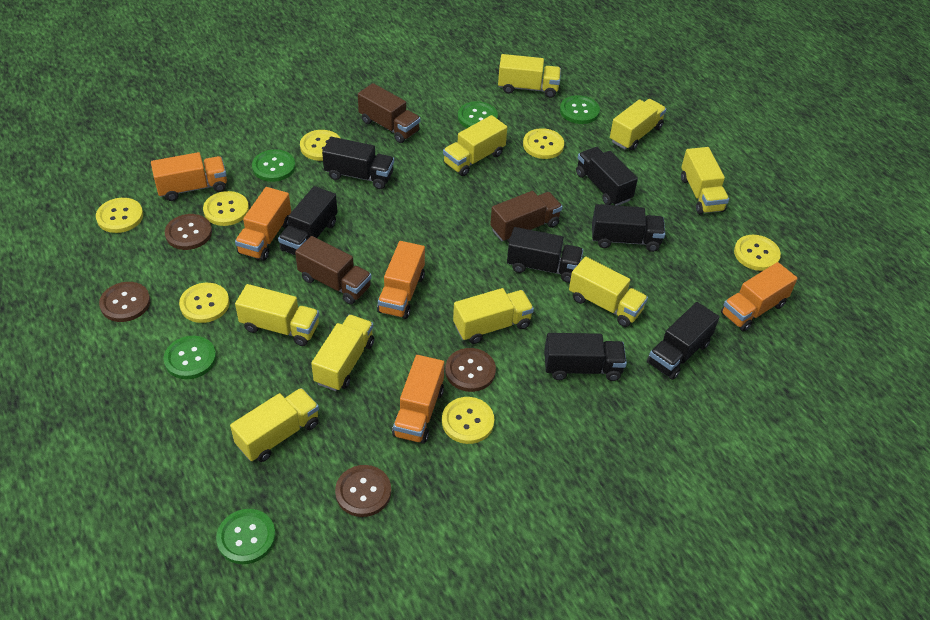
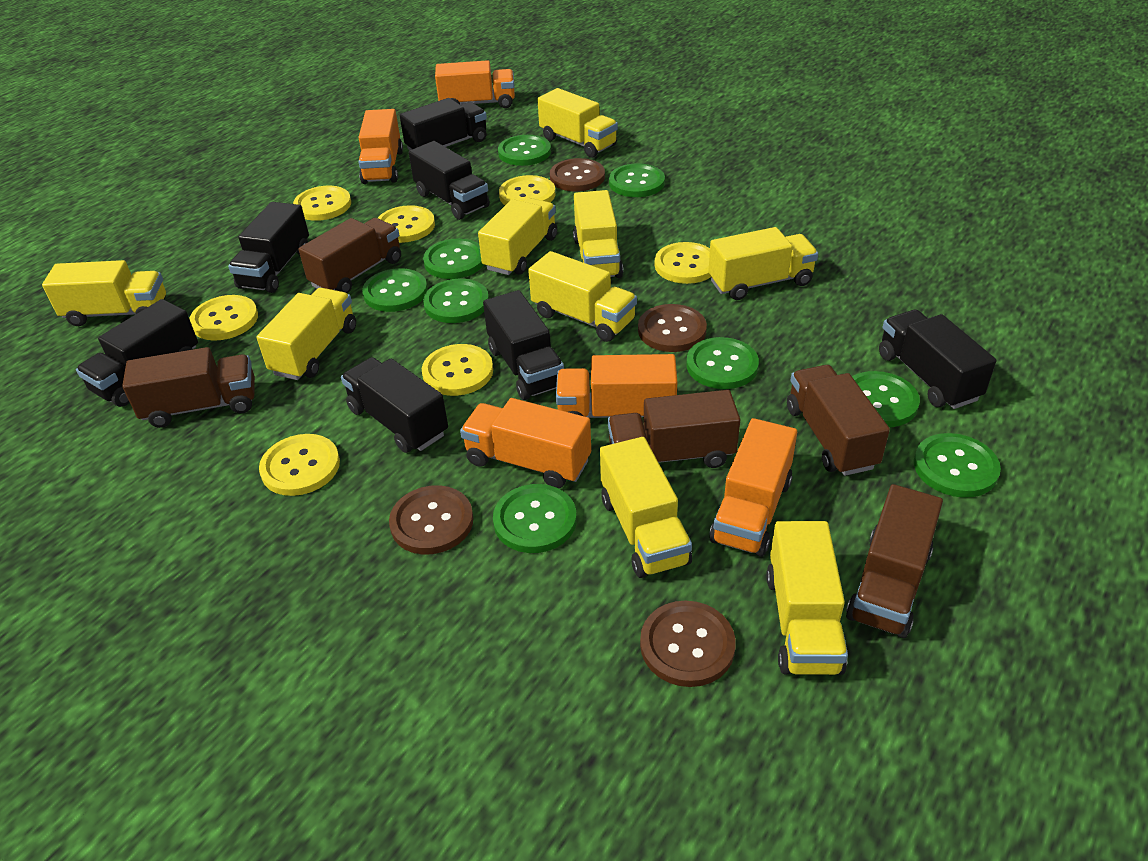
brown truck: [295,236,372,304] [358,83,420,143] [490,191,562,243] = 3 -> [122,347,255,428] [299,218,401,294] [608,390,740,468] [787,365,890,476] [846,484,943,638] = 5
green button: [164,336,216,379] [216,509,276,564] [252,149,296,182] [458,101,498,128] [560,95,600,124] = 5 -> [362,268,428,312] [423,238,484,279] [423,279,489,323] [493,484,577,553] [498,135,551,166] [609,163,665,197] [686,337,759,389] [852,371,920,427] [914,433,1001,498] = 9

